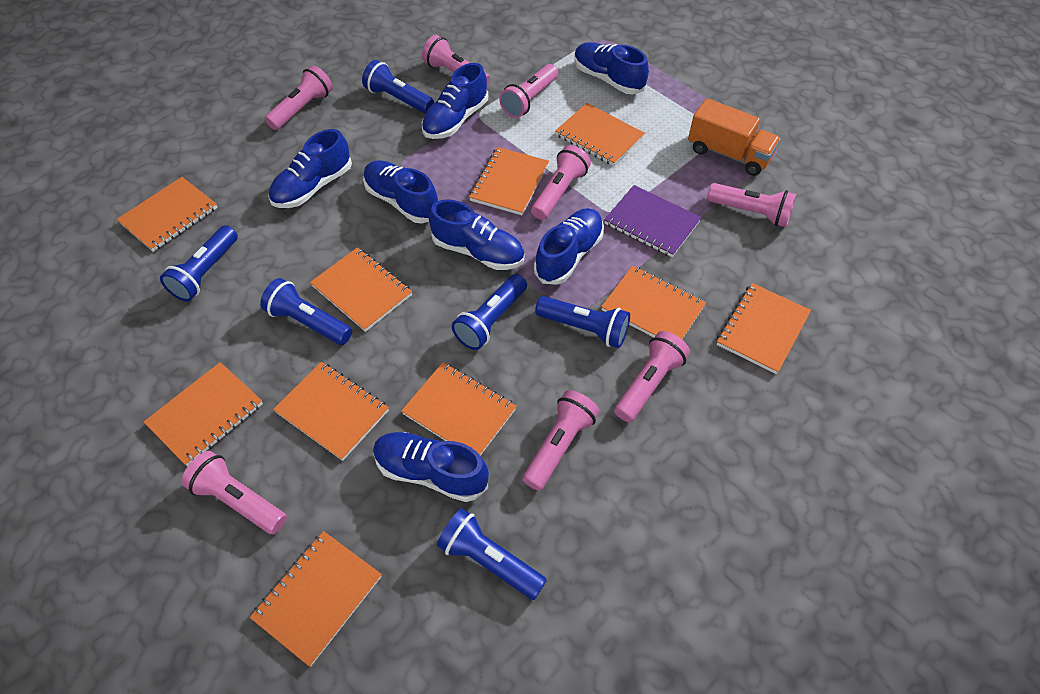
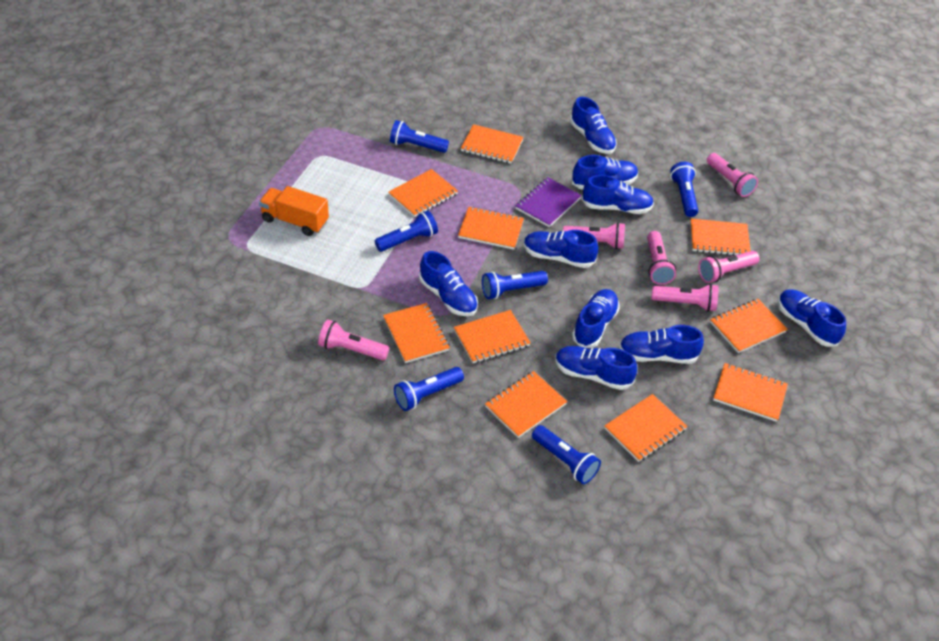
blue shoe: [268,129,352,208] [363,160,438,223] [373,432,489,502] [422,63,488,139] [429,199,525,270] [534,208,604,285] [574,42,649,94] = 7 -> [419,251,478,316] [524,230,598,268] [555,346,637,390] [570,97,617,154] [572,155,638,190] [572,289,620,348] [582,175,654,214] [619,325,704,364] [778,289,846,347] = 9
pink flashlight: [181,451,287,535] [265,65,333,130] [422,35,490,86] [499,64,558,118] [522,390,600,491] [531,145,591,220] [614,331,690,422] [707,183,796,227] = 8 -> [318,319,389,361] [563,222,625,249] [647,231,676,285] [651,284,719,312] [698,251,760,283] [707,153,758,197] = 6

